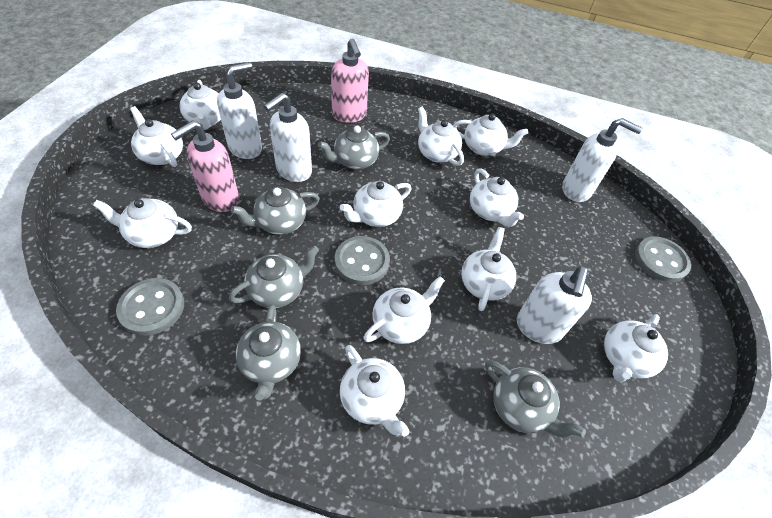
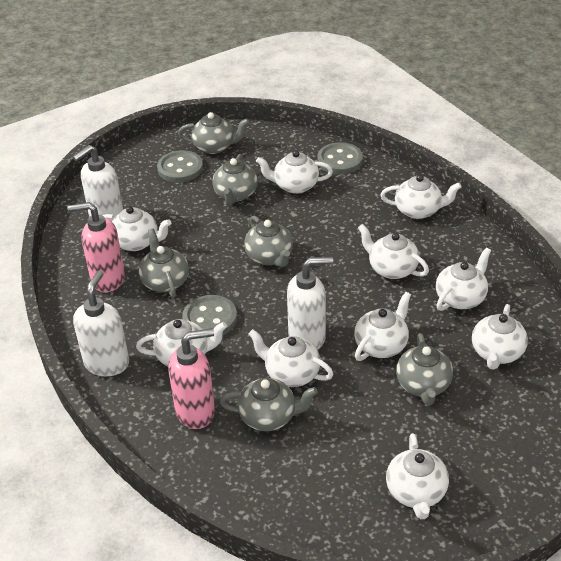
grey teapot: [229,246,319,308] [231,187,320,235] [236,304,301,400] [318,126,390,169] [485,360,586,437] = 5 -> [138,229,189,297] [178,112,249,154] [212,154,258,204] [220,378,318,431] [244,216,293,267] [396,333,453,405] = 6
white soap dispenser: [217,62,262,159] [264,93,312,182] [517,266,592,344] [562,118,643,202] = 4 -> [72,145,123,222] [73,270,129,376] [287,257,333,350] = 3
white teapot: [93,198,192,248] [130,106,183,167] [179,80,221,130] [340,181,411,227] [340,345,409,436] [363,276,445,344] [418,107,464,166] [453,114,528,156] [461,227,516,311] [470,168,524,227] [604,314,668,382] = 11 -> [102,206,171,251] [136,319,227,367] [248,329,334,387] [256,150,333,194] [354,292,411,361] [358,224,429,279] [380,174,462,219] [386,433,449,519] [436,248,491,311] [472,304,528,370] = 10

